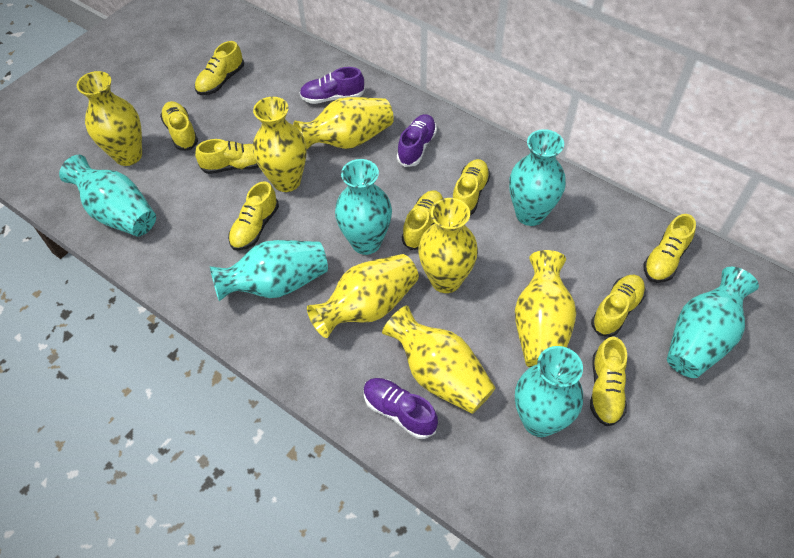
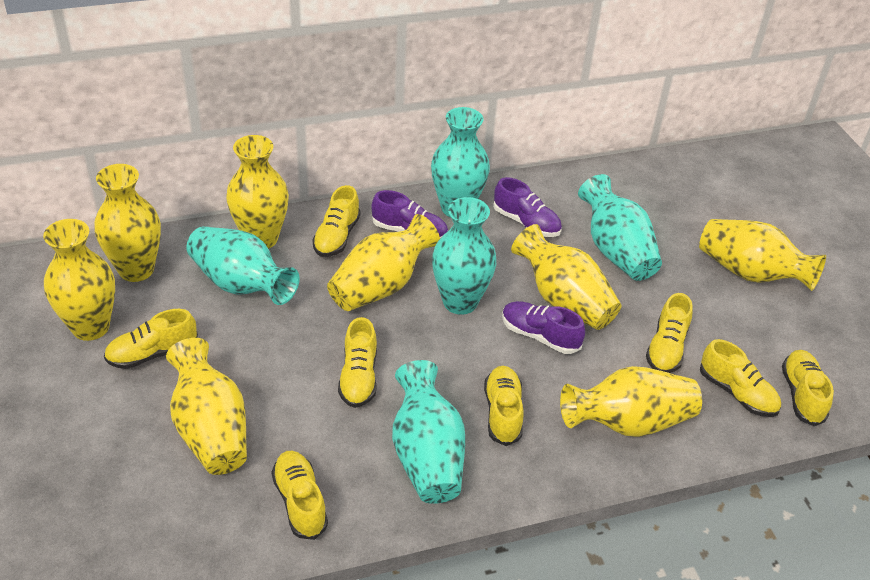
turquoise vase: [59,155,156,237] [210,240,328,301] [335,159,392,255] [509,129,566,226] [515,346,583,437] [667,267,759,378] = 6 -> [186,226,300,305] [392,360,466,504] [431,107,490,217] [432,197,497,315] [578,174,662,281] = 5
yellow shoe: [160,101,198,150] [195,41,244,95] [195,139,259,174] [228,181,279,251] [402,190,443,250] [453,159,490,215] [590,337,627,426] [591,275,646,337] [643,214,696,283] = 9 -> [104,309,198,369] [271,451,328,540] [312,185,361,257] [338,317,377,408] [484,366,524,446] [646,293,693,373] [700,339,781,417] [782,350,834,426] = 8
yellow vase: [77,71,142,166] [253,97,307,192] [293,97,394,149] [307,254,419,338] [382,305,496,414] [418,198,478,293] [515,250,576,367] = 7 -> [43,219,115,341] [94,164,161,282] [166,338,247,475] [226,135,289,249] [327,214,440,311] [511,224,622,330] [560,366,702,437] [699,219,826,291] = 8

